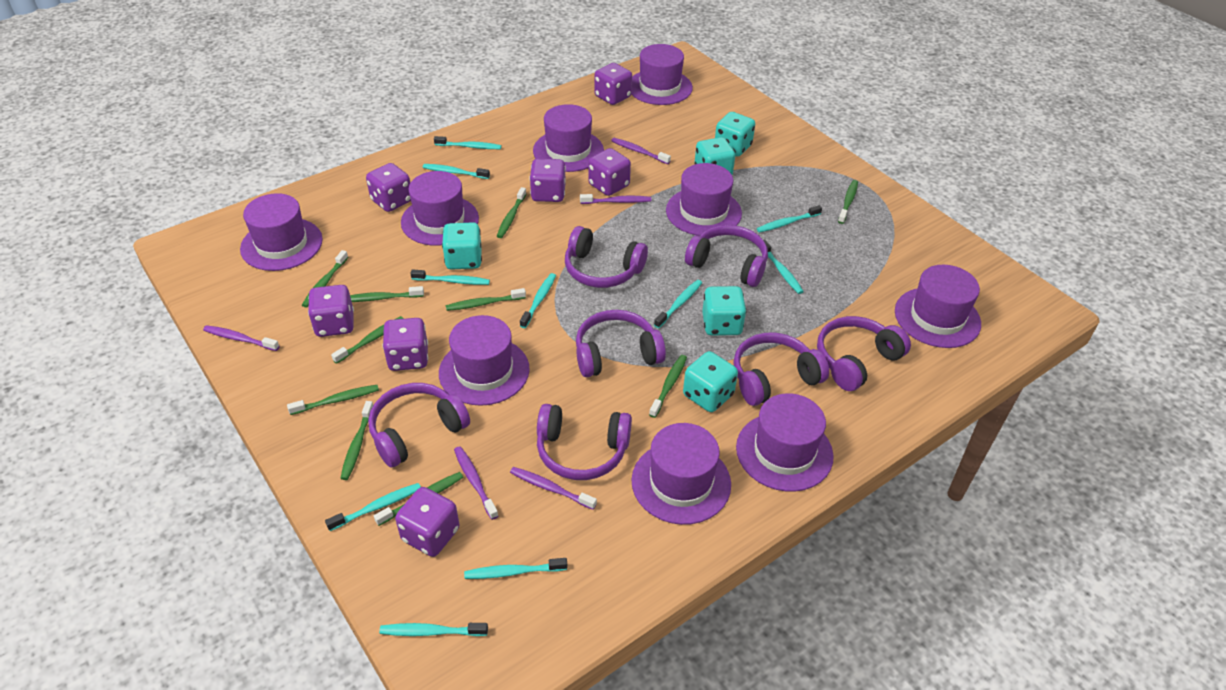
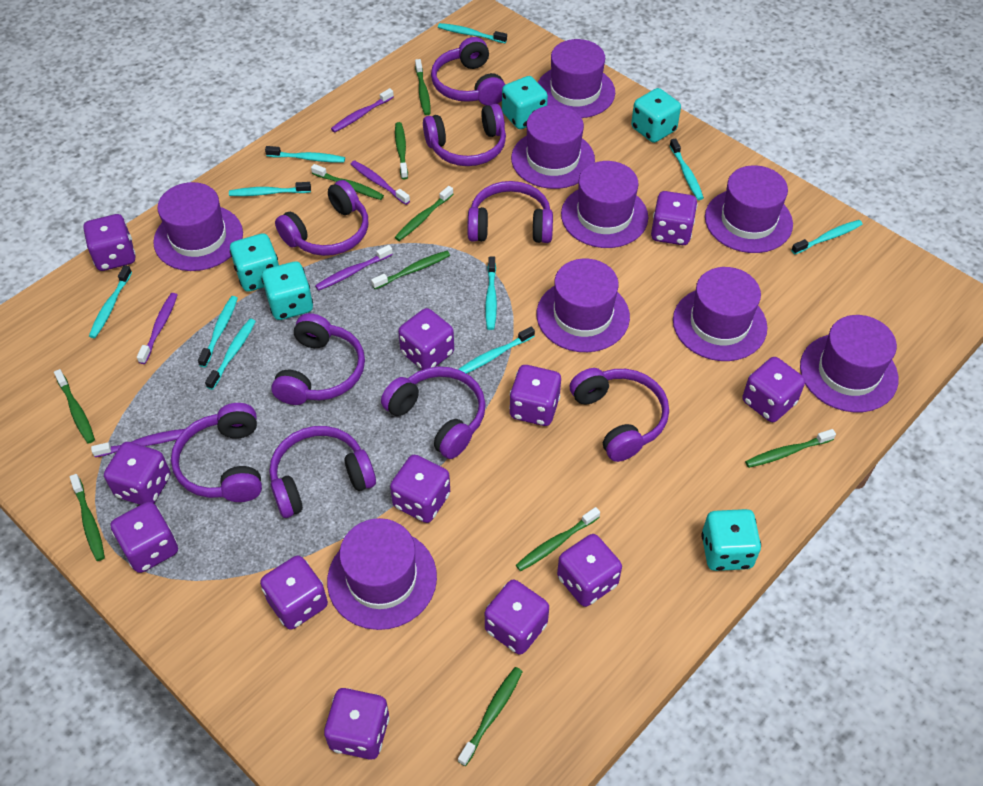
purple dice: [308,285,354,337] [366,163,411,212] [383,318,428,371] [395,487,459,557] [530,159,566,202] [588,148,631,196] [594,63,632,105] = 7 -> [83,214,136,271] [104,442,171,505] [111,502,178,573] [260,556,328,630] [324,688,390,759] [390,455,450,523] [398,308,454,370] [485,579,549,655] [509,365,561,426] [557,534,622,607] [651,191,697,245] [743,357,805,422] = 12
purple headphones: [368,383,470,468] [537,404,632,480] [565,226,648,288] [576,310,666,377] [685,225,768,287] [733,333,829,406] [817,316,911,391] = 7 -> [171,403,262,502] [269,426,376,518] [271,313,365,405] [275,180,368,256] [381,367,486,459] [423,104,506,166] [431,37,505,105] [468,181,553,243] [570,368,669,462] = 9

